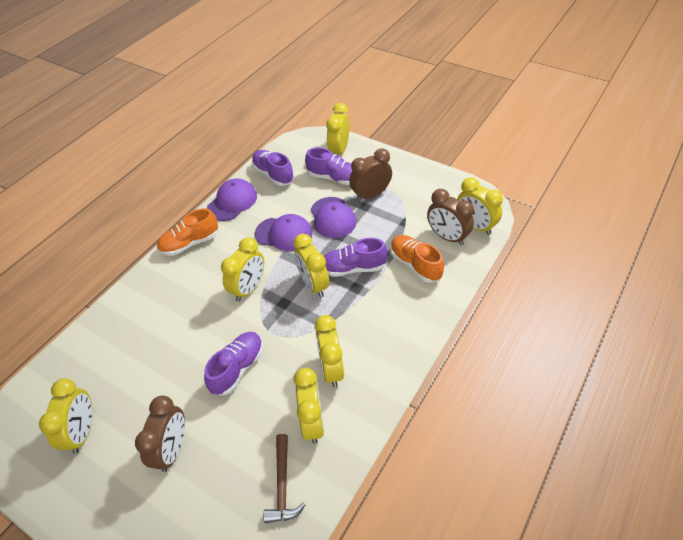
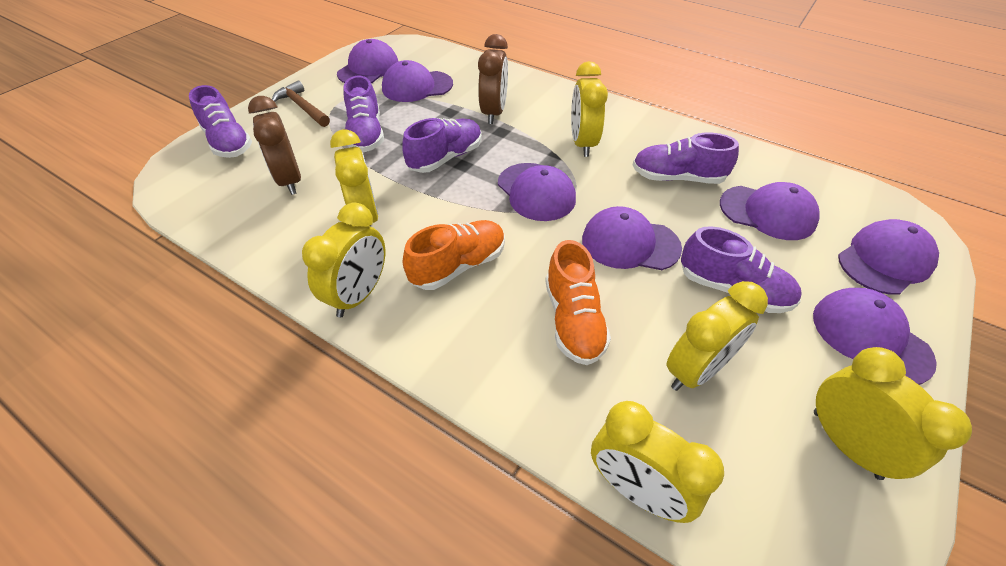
brown clock: [135,396,185,472] [349,149,392,201] [427,189,474,245] = 3 -> [248,96,301,195] [478,34,508,124] = 2
purple cap: [207,179,257,221] [255,214,313,251] [311,197,356,238] = 3 -> [337,39,399,83] [382,60,453,102] [498,163,576,221] [582,206,682,270] [720,182,820,240] [813,288,937,385] [838,219,939,295] = 7
purple shoe: [204,332,263,395] [252,150,294,186] [305,148,352,185] [324,238,388,277] = 4 -> [189,85,252,158] [343,76,384,152] [402,118,482,173] [633,133,739,184] [681,226,802,313] = 5
yellow clock: [39,378,93,454] [221,237,264,302] [293,234,329,298] [294,368,324,444] [315,315,344,387] [326,103,349,156] [457,177,503,235] = 7 -> [302,203,385,317] [330,130,378,226] [571,61,608,157] [591,401,724,523] [666,281,768,391] [814,347,972,480] = 6

